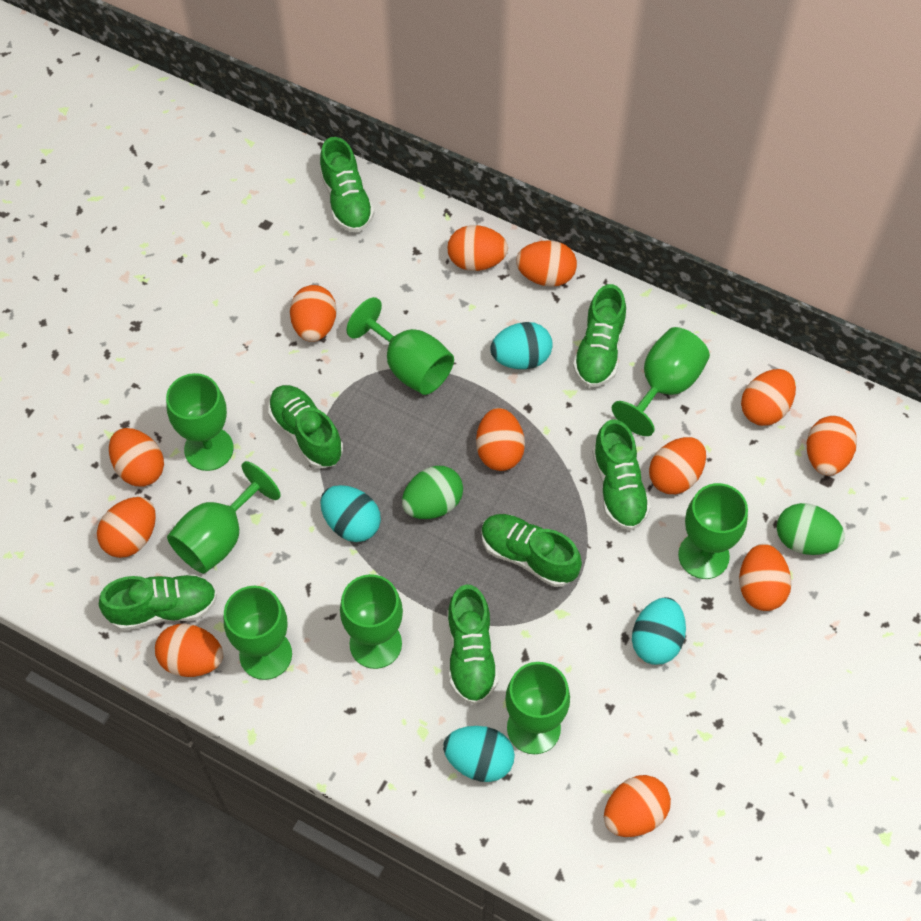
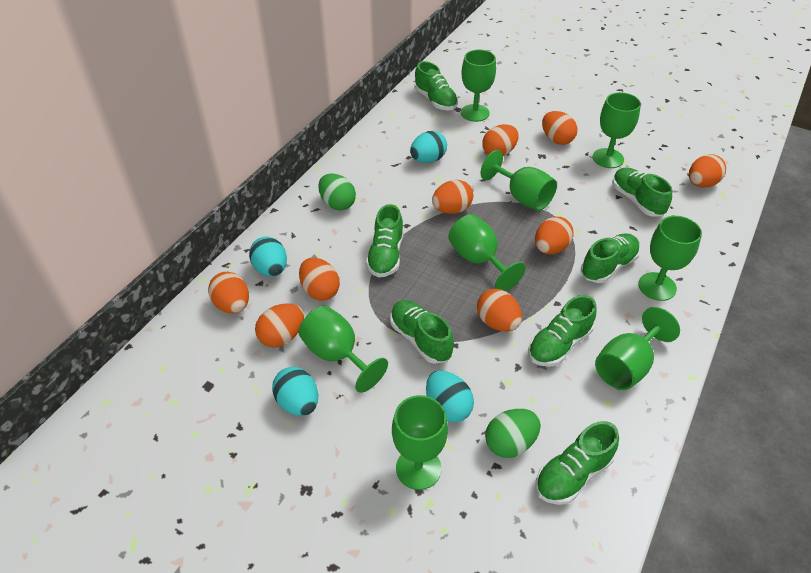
orange egg: [97,497,156,558] [109,428,164,487] [155,624,223,677] [290,285,337,342] [448,225,508,271] [476,408,525,471] [516,240,577,287] [604,775,671,837] [649,437,706,494] [739,544,792,611] [741,369,796,426] [807,416,857,476] = 12 -> [208,272,249,314] [255,303,304,347] [299,258,340,301] [432,180,473,214] [477,289,522,332] [482,124,519,156] [535,217,574,254] [542,111,577,145] [689,154,726,188] = 9

